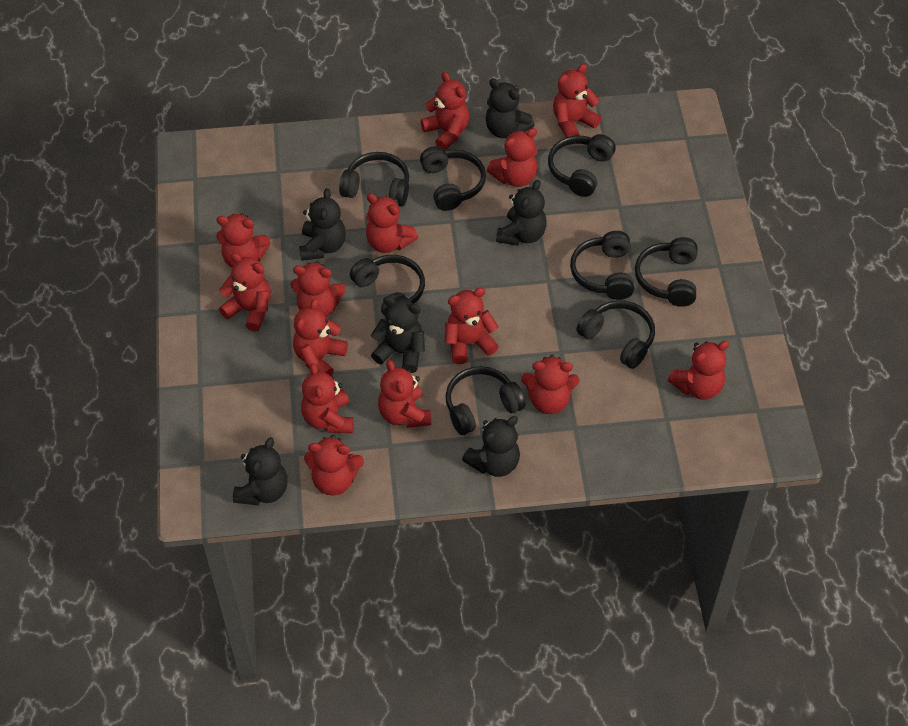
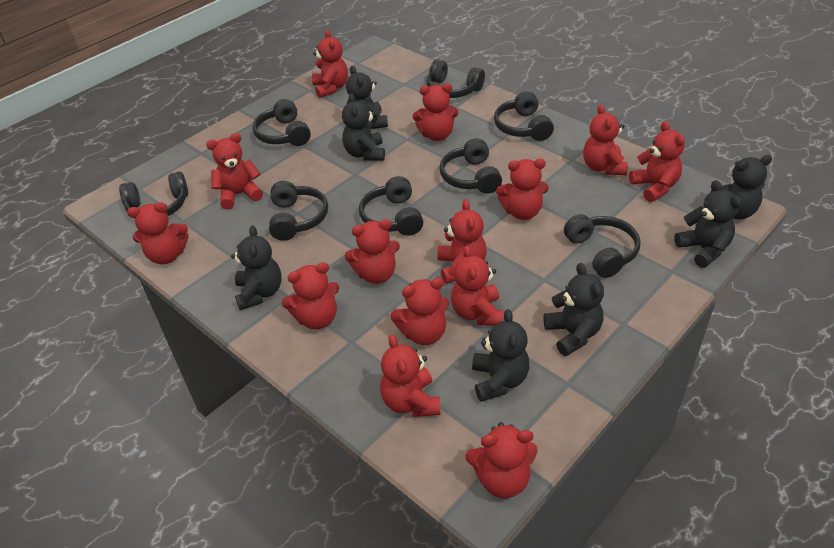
black teddy bear: [233,437,288,505] [299,188,346,261] [371,296,425,373] [462,416,520,477] [485,78,534,138] [496,180,547,246] = 6 -> [231,225,282,310] [342,93,385,160] [346,66,388,129] [472,309,529,402] [543,263,604,356] [674,180,741,268] [704,155,772,219] = 7

